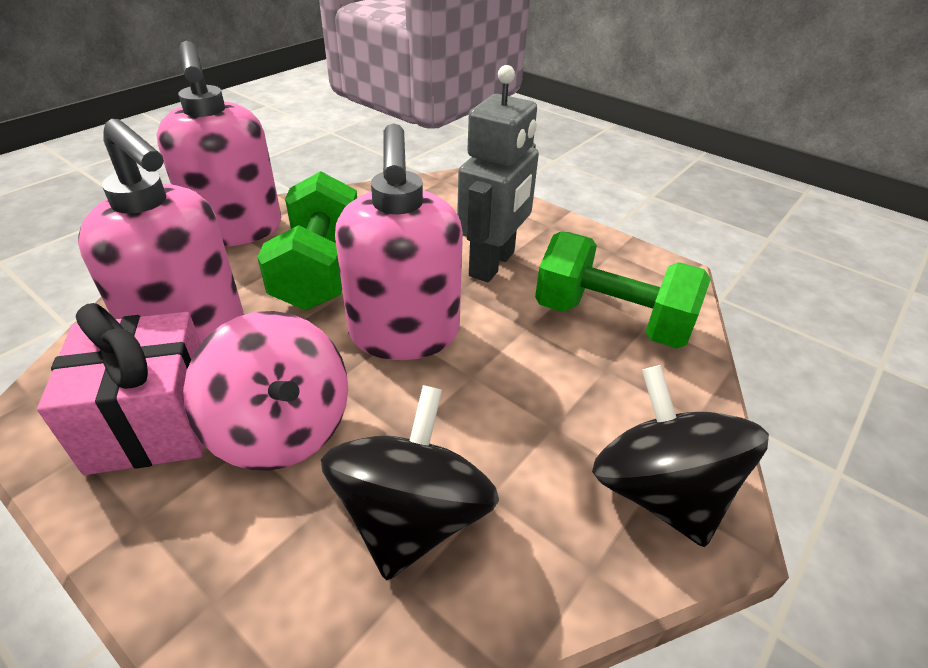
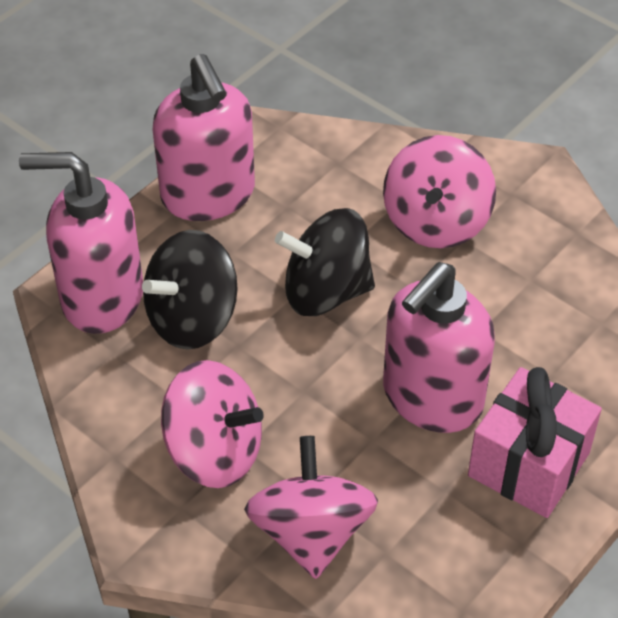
green dumbbell: [257,171,357,310] [535,231,711,349] = 2 -> none = 0
grey robot: [457,65,539,282] = 1 -> none = 0
pink spinning top: [183,311,348,471] = 1 -> [161,360,264,488] [244,436,378,579] [383,135,496,248] = 3

